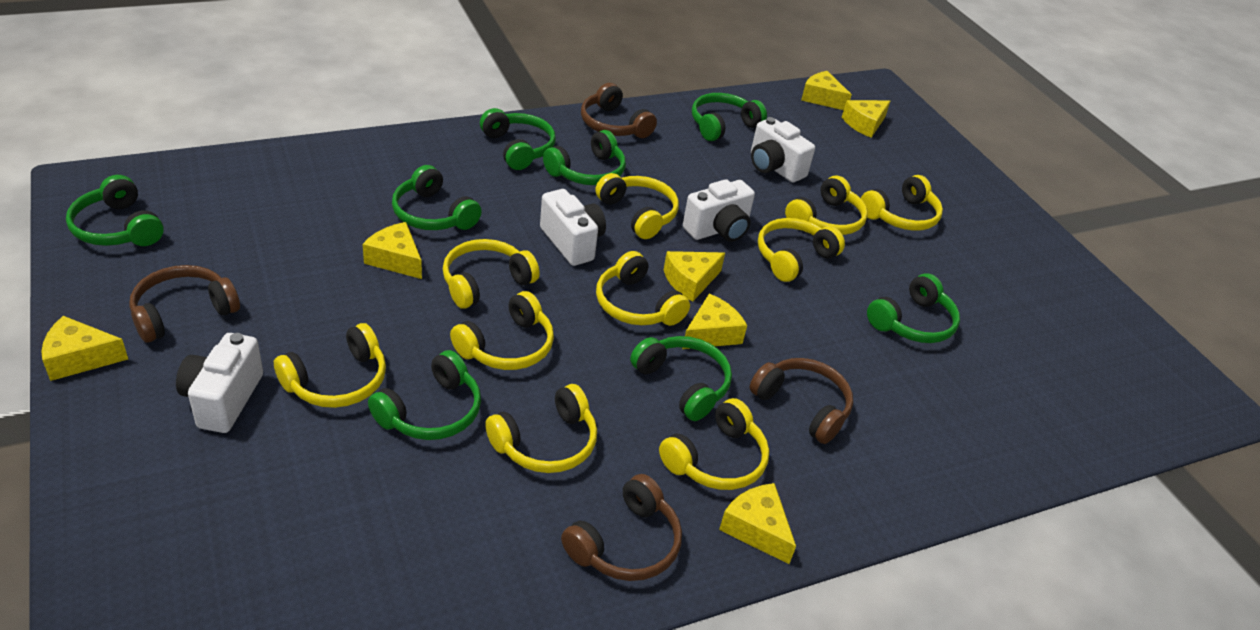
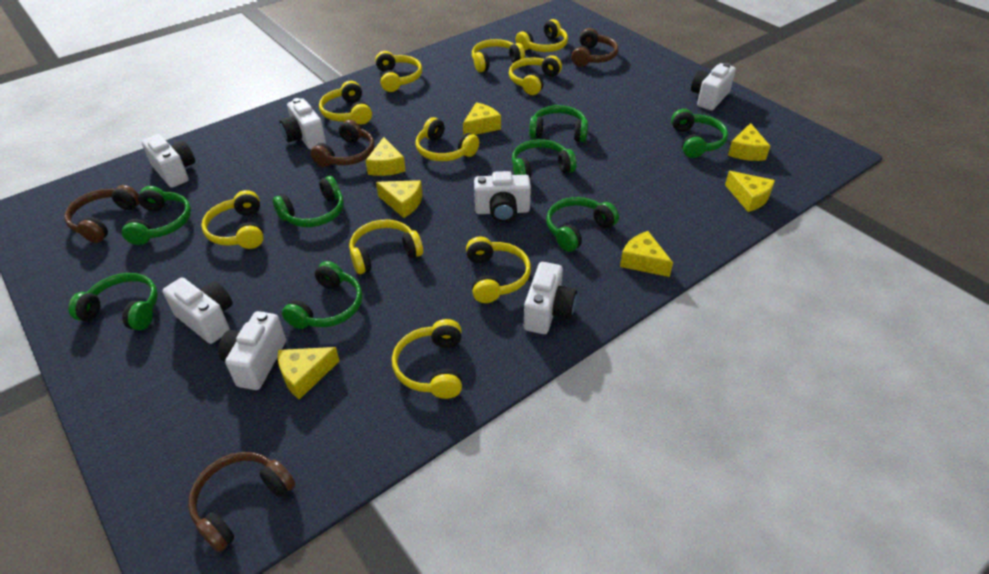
white camera: [176,333,263,433] [540,189,606,266] [683,179,755,242] [751,117,815,183] = 4 -> [141,134,195,188] [163,277,233,344] [218,311,286,390] [280,98,326,149] [474,171,531,222] [524,262,577,334] [691,63,736,111] = 7

